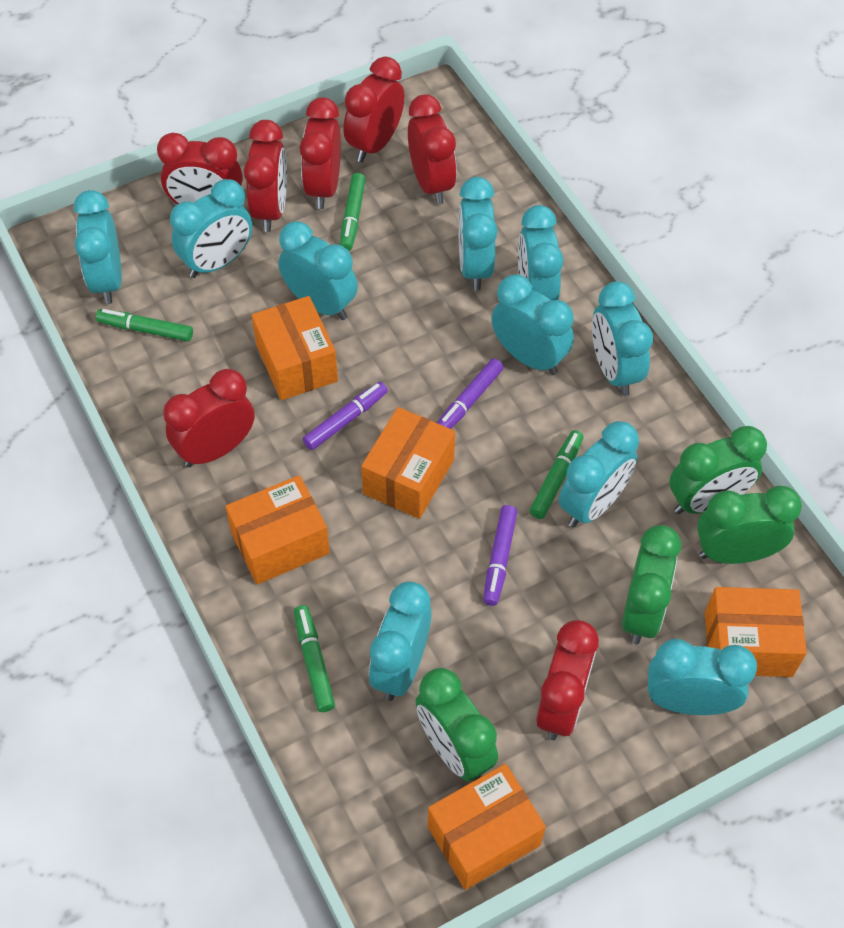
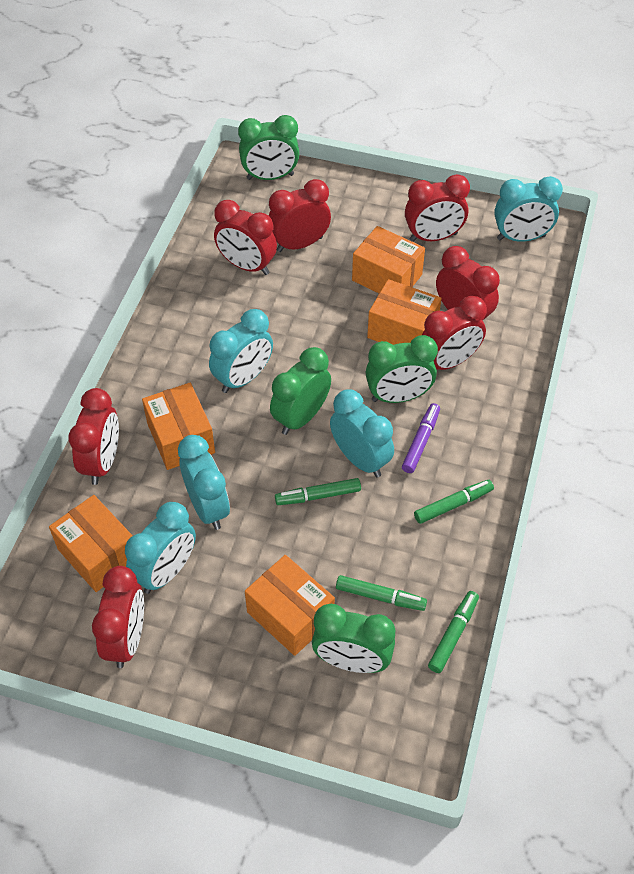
purple marker: [303,381,388,450] [437,358,504,429] [483,505,517,606] = 3 -> [402,403,440,473] = 1
turquoise clock: [74,190,122,304] [170,179,252,278] [278,221,358,320] [369,582,432,701] [458,177,498,291] [491,274,574,375] [518,205,563,300] [559,421,639,528] [592,281,653,396] [648,639,757,715] = 10 -> [125,502,196,594] [178,435,230,530] [209,309,273,393] [330,389,394,477] [494,176,563,242] = 5

